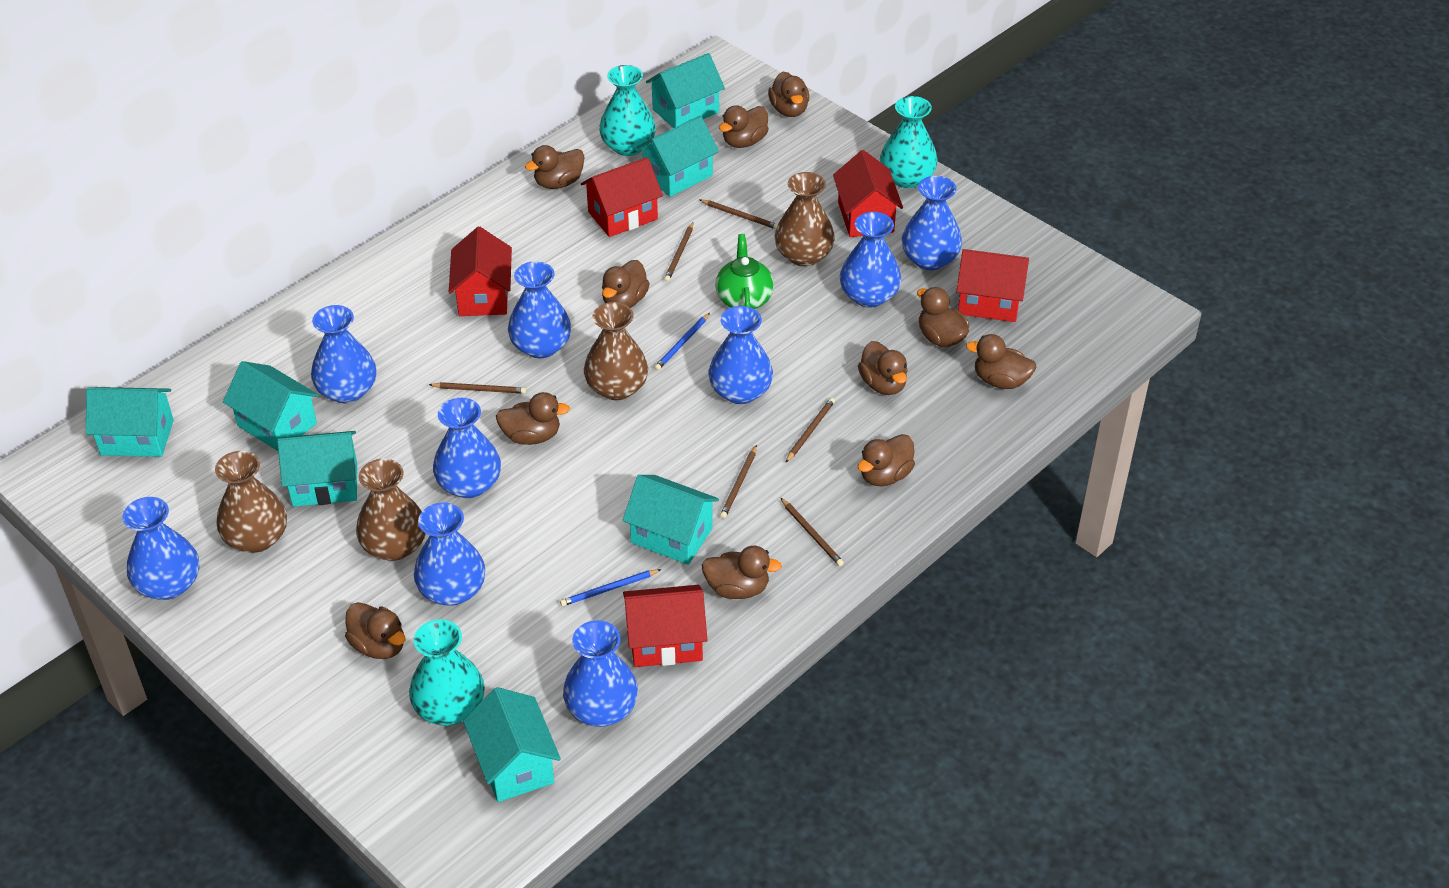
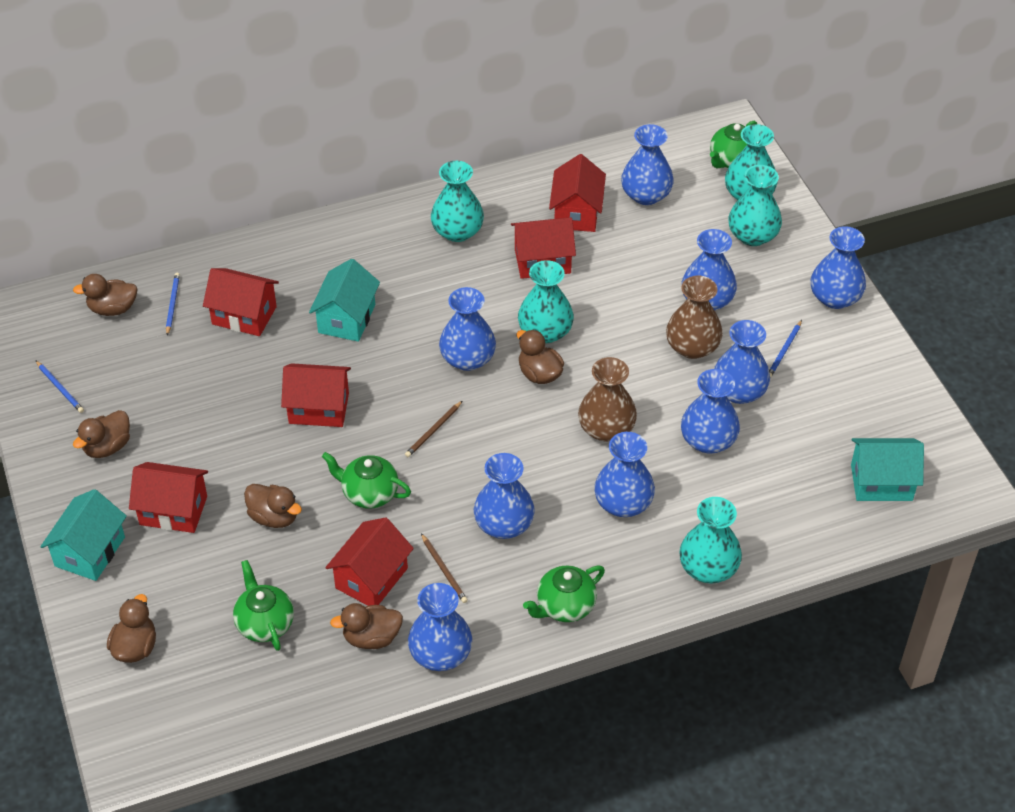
blue pencil: [560,569,661,606] [654,313,710,370] = 2 -> [35,360,84,413] [166,273,180,335] [769,320,802,378] = 3
brown duck: [345,602,406,659] [496,392,570,445] [525,145,584,189] [602,260,650,308] [702,546,782,599] [719,105,768,148] [768,72,809,117] [858,341,907,395] [858,434,915,486] [917,287,969,347] [966,334,1037,389] = 11 -> [73,274,138,316] [73,410,130,458] [107,594,156,663] [244,484,302,528] [330,603,403,649] [517,330,564,384] = 6
brown pencil: [429,382,526,394] [664,222,693,282] [700,200,778,229] [720,445,757,518] [781,498,844,566] [785,398,835,463] = 6 -> [405,401,462,457] [421,533,468,603] = 2
brown vase: [215,451,287,553] [356,459,426,561] [584,302,648,400] [775,172,835,266] = 4 -> [578,357,637,442] [666,276,723,359] = 2
green teapot: [715,234,774,309] = 1 -> [233,560,294,651] [322,452,411,509] [523,565,605,622] [710,121,757,168] = 4
red house: [449,227,512,316] [581,157,663,237] [623,585,707,667] [833,150,903,237] [956,249,1029,322] = 5 -> [129,462,208,533] [203,268,279,336] [281,363,351,427] [325,517,414,606] [511,218,576,279] [549,154,606,232] = 6
turquoise house: [86,387,174,457] [223,361,319,451] [277,431,357,507] [463,687,561,802] [622,475,719,565] [636,116,719,197] [646,53,725,128] = 7 -> [40,489,127,581] [309,259,380,342] [851,438,924,501] = 3
turquoise vase: [409,619,485,726] [599,65,656,156] [880,96,938,188] = 3 -> [431,161,484,242] [518,260,574,343] [679,497,742,584] [725,124,778,200] [728,165,782,246] = 5

